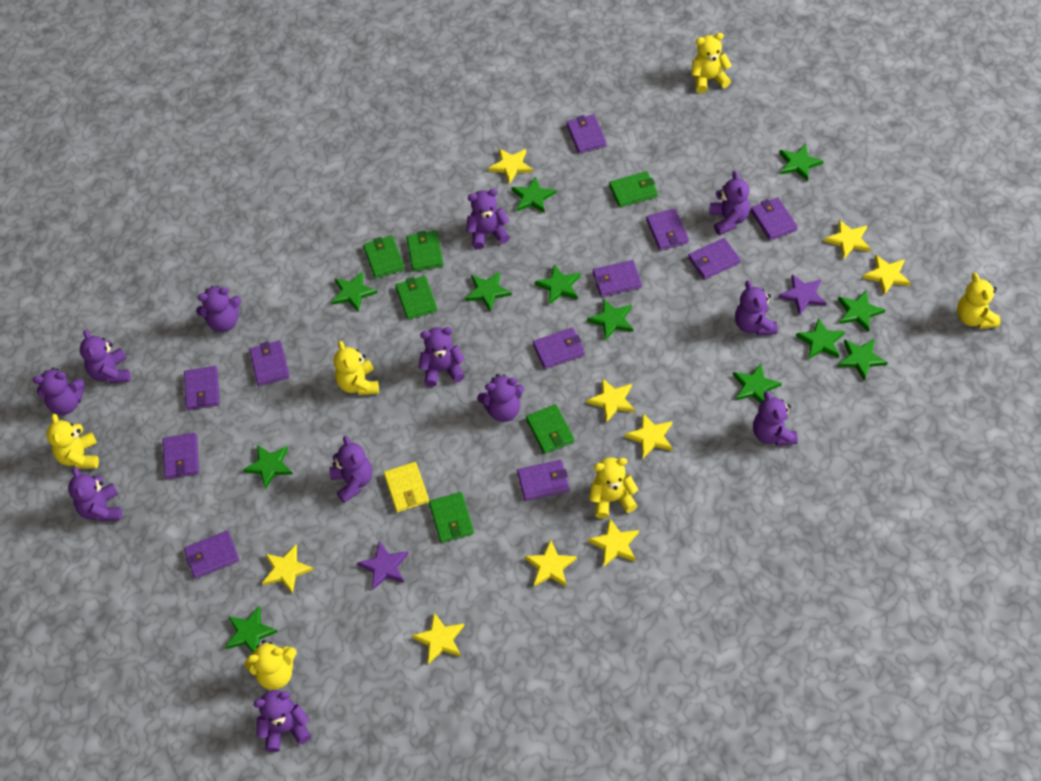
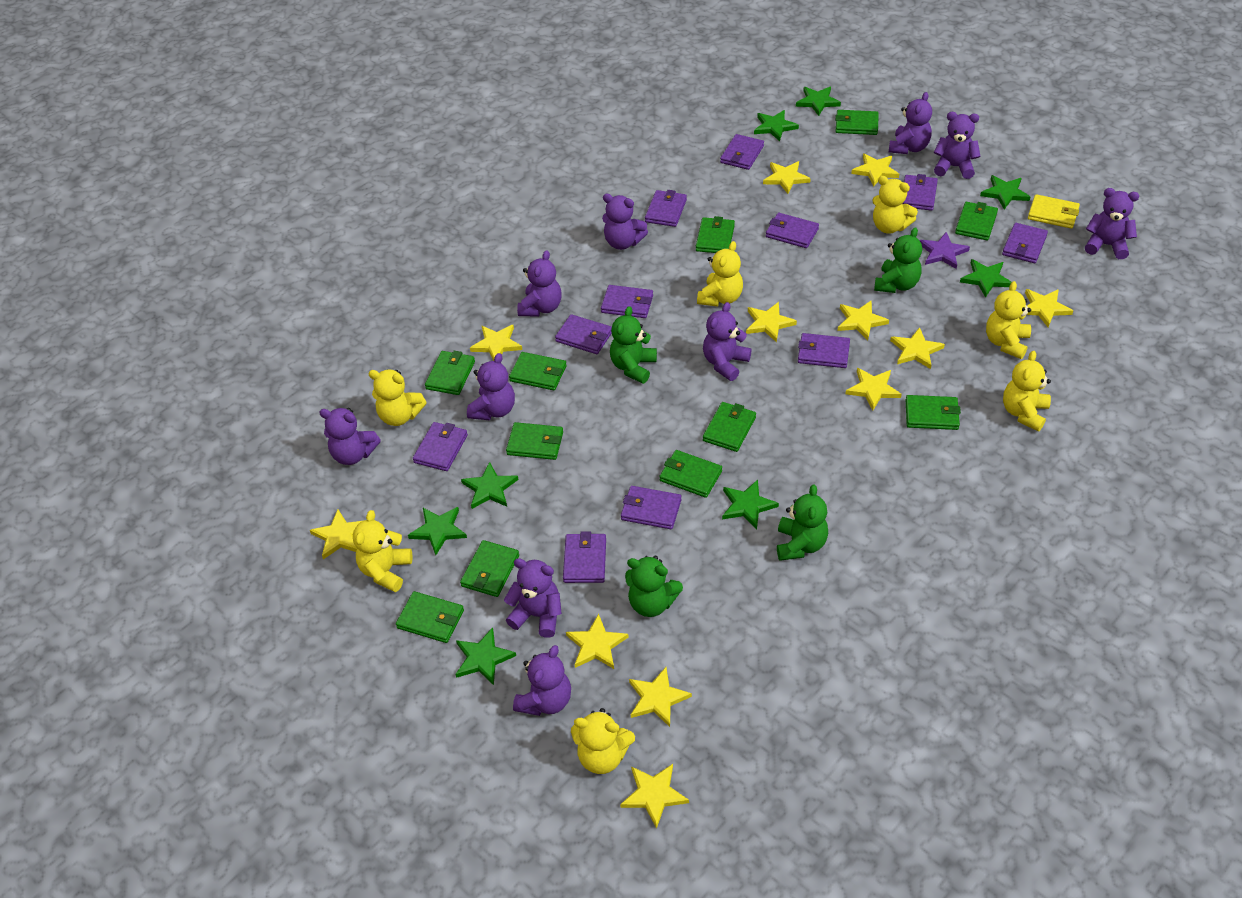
green star: [225,606,278,653] [243,445,293,489] [332,272,377,312] [465,271,512,312] [511,176,556,213] [535,264,581,305] [587,298,633,340] [733,364,782,403] [779,144,823,181] [796,318,845,359] [838,290,885,332] [838,339,888,381] = 12 -> [408,507,467,555] [455,627,516,685] [461,462,518,509] [722,480,779,529] [754,110,799,141] [796,87,841,116] [960,259,1012,298] [980,175,1030,209] = 8
green teddy bear: none = 0 -> [610,306,657,384] [625,556,683,617] [777,484,828,561] [874,227,922,293] = 4
green wallet: [363,236,405,279] [395,276,437,320] [407,231,443,272] [429,492,474,543] [526,404,574,454] [609,171,658,207] = 6 -> [396,591,464,643] [425,351,475,395] [460,540,519,597] [506,422,563,460] [509,352,567,390] [659,450,722,498] [696,216,735,253] [703,402,756,452] [835,110,879,135] [906,395,961,430] [955,202,998,241] = 11
purple star: [357,541,409,590] [778,274,826,316] = 2 -> [919,232,970,269] = 1
purple teddy bear: [33,368,85,415] [68,467,122,522] [80,330,131,384] [196,286,241,332] [253,690,311,752] [329,436,372,503] [419,327,465,387] [466,189,510,249] [477,374,524,422] [709,171,750,235] [735,280,778,336] [753,391,798,446] = 12 -> [319,408,381,465] [467,353,515,420] [504,558,562,638] [513,645,571,716] [517,250,562,317] [602,193,648,250] [703,302,752,381] [889,92,932,154] [934,112,981,179] [1085,188,1139,259] = 10
yellow star: [262,545,314,594] [412,613,465,664] [488,148,533,184] [524,540,577,586] [586,378,635,423] [588,519,639,567] [625,414,673,458] [824,220,871,259] [862,255,911,295] = 9 -> [310,510,364,559] [470,325,522,361] [566,614,629,669] [620,764,689,829] [629,667,692,727] [746,302,797,343] [763,161,811,194] [837,300,889,340] [846,368,902,410] [851,153,899,186] [890,327,945,369] [1025,289,1073,327] = 12
yellow teddy bear: [46,414,99,469] [244,640,297,690] [334,341,379,395] [589,457,638,519] [691,33,732,93] [957,273,1000,329] = 6 -> [353,510,412,592] [368,370,427,426] [571,708,635,774] [697,241,743,307] [872,176,918,234] [986,281,1031,359] [1003,351,1051,432] = 7

